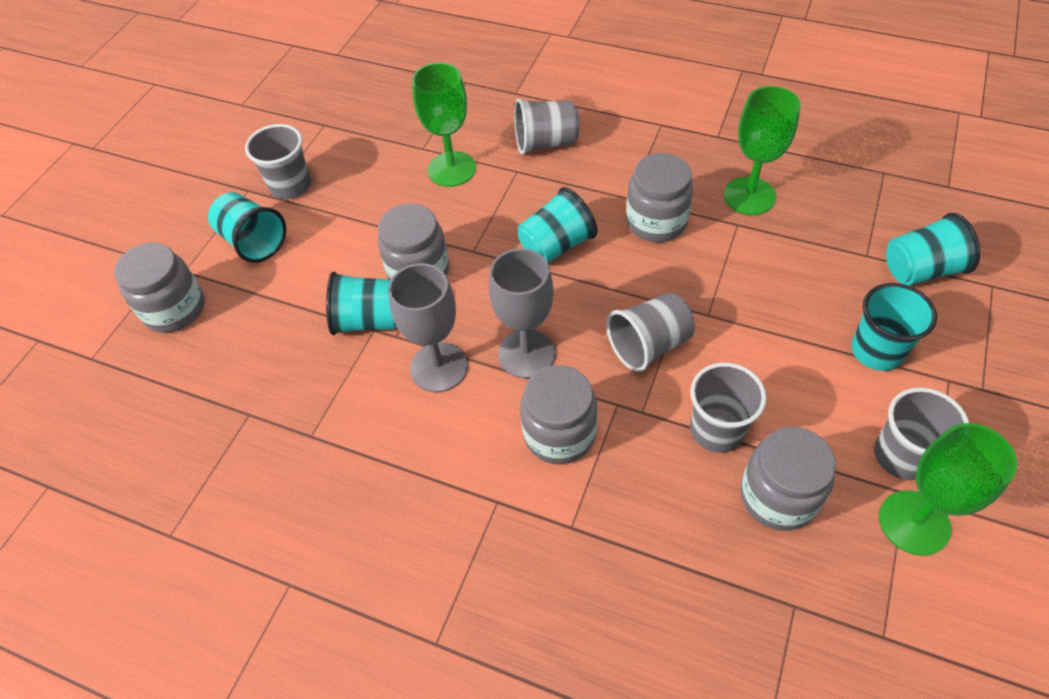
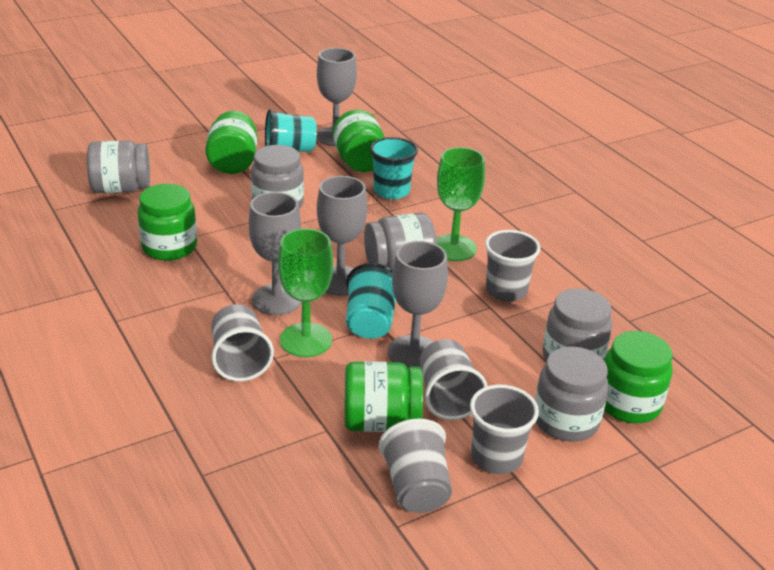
green goblet: [412,62,476,187] [724,86,801,215] [879,423,1017,556] = 3 -> [278,229,333,357] [436,147,485,261] = 2
green jar: none = 0 -> [137,184,197,261] [205,111,258,174] [333,110,385,172] [344,361,423,432] [604,331,673,423] = 5
grey goblet: [388,263,468,393] [489,248,556,379] = 2 -> [249,192,301,315] [317,48,357,146] [317,176,367,296] [388,241,448,369] = 4
turquoise cup: [208,192,286,263] [326,272,396,335] [518,187,597,263] [851,283,937,371] [886,213,980,286] = 5 -> [265,109,317,152] [346,263,396,339] [370,137,418,199] = 3

